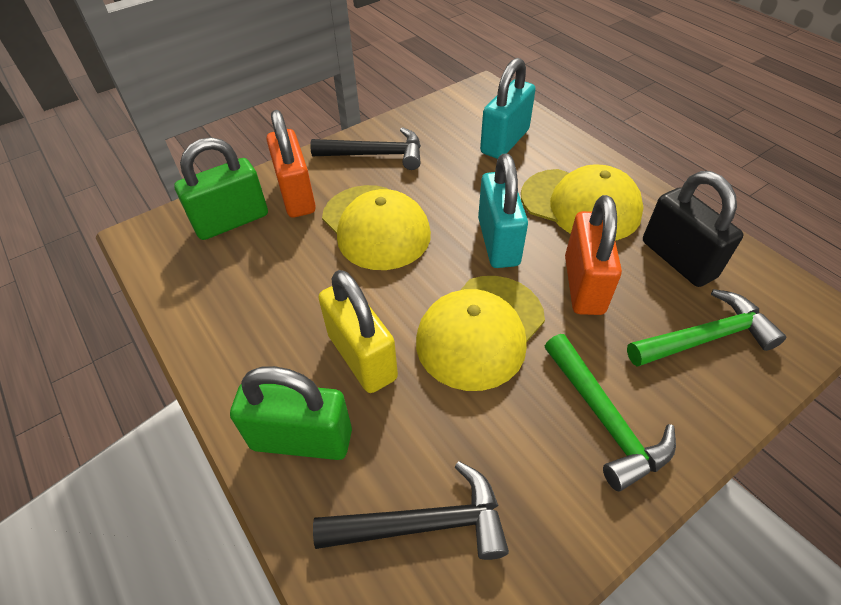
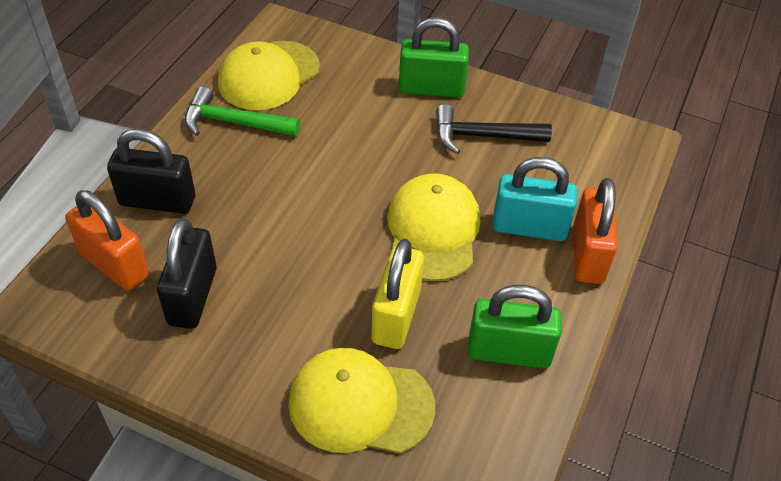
black hammer: [310,127,421,170] [313,461,509,560] = 2 -> [436,104,552,154] = 1
black padlock: [643,171,743,287] = 1 -> [107,129,195,214] [157,218,217,329] = 2
green hammer: [545,334,676,491] [627,289,786,367] = 2 -> [185,86,300,137] = 1
turquoise padlock: [478,154,528,268] [480,58,536,159] = 2 -> [492,157,577,241] = 1

